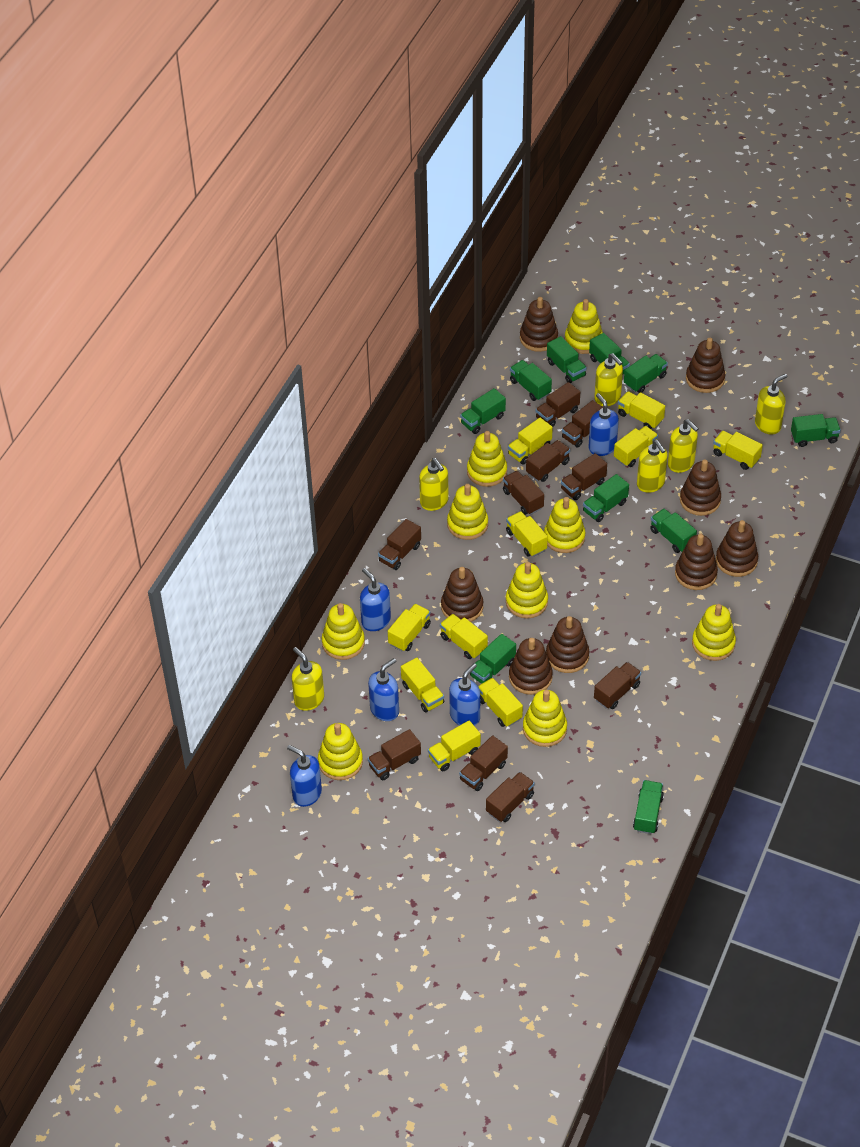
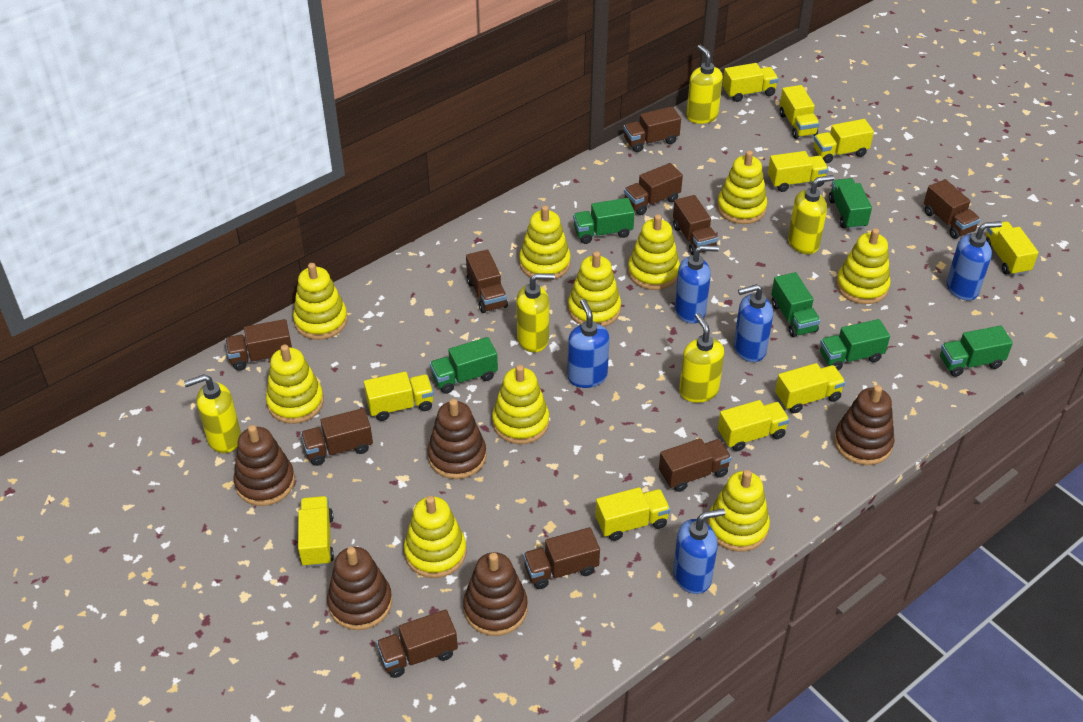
brown stacking toy: [441,567,483,622] [509,638,553,695] [520,297,558,352] [546,616,589,673] [675,534,718,590] [680,459,721,516] [686,338,725,393] [716,520,758,577] = 8 -> [233,425,295,506] [327,547,392,630] [428,399,487,479] [463,552,528,636] [834,385,895,465] = 5
green truck: [460,388,506,434] [470,634,516,684] [510,360,552,401] [547,336,587,383] [583,474,629,522] [589,333,630,374] [624,354,668,393] [633,780,664,834] [650,509,697,553] [791,414,841,447] = 10 -> [430,337,498,394] [573,198,635,244] [771,272,820,337] [820,319,890,370] [829,178,872,230] [940,326,1013,377] = 6
yellow soap dispenser: [292,647,324,711] [419,458,449,511] [594,353,623,406] [637,440,668,493] [668,419,698,473] [755,374,787,434] = 6 -> [184,374,241,453] [516,273,555,352] [679,313,724,403] [686,45,723,124] [788,175,834,254] = 5
yellow stacking toy: [318,723,363,780] [322,603,365,660] [447,484,488,540] [467,431,507,487] [506,562,548,618] [523,690,567,747] [544,497,585,553] [565,299,603,354] [692,604,736,661] = 9 -> [266,345,324,424] [293,263,348,340] [404,496,467,578] [492,365,549,444] [519,205,571,281] [568,251,621,327] [628,214,680,290] [707,470,770,552] [717,150,767,224] [836,228,890,304] = 10

